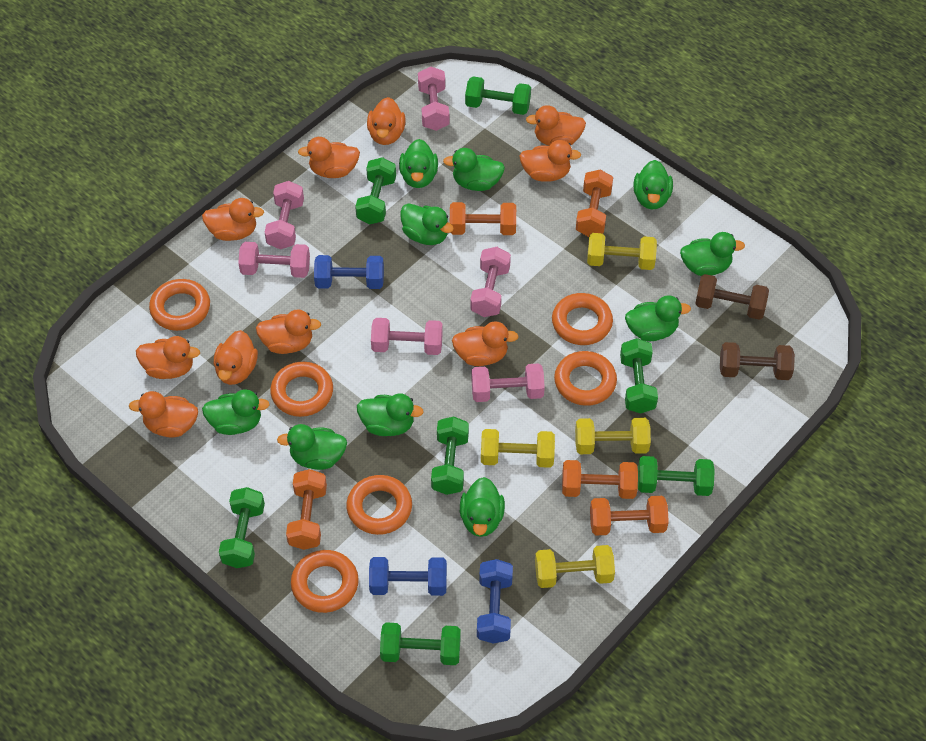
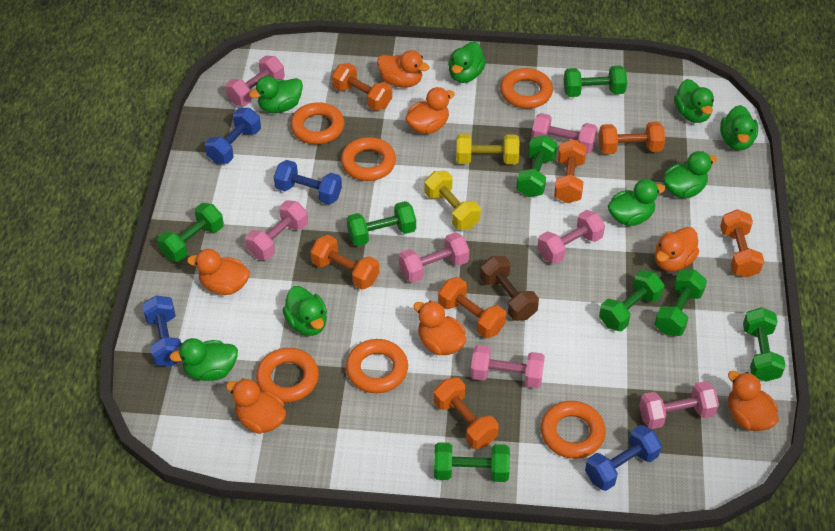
blue dumbbell: [314,255,384,289] [369,557,447,596] [477,559,513,644] = 3 -> [142,295,181,367] [205,108,261,164] [274,160,342,205] [585,425,662,491] = 4
brown dumbbell: [695,274,769,320] [720,342,795,380] = 2 -> [480,256,539,321] = 1
green duck: [202,389,270,435] [277,424,347,470] [357,393,424,436] [399,139,438,188] [400,203,454,245] [443,148,505,191] [460,477,505,537] [625,295,691,341] [634,160,673,209] [680,232,745,276] = 10 -> [169,338,238,381] [249,76,303,113] [282,286,327,336] [448,42,486,83] [608,179,665,226] [663,151,717,198] [674,79,714,123] [720,105,758,150] = 8
green dumbbell: [219,487,265,568] [355,157,396,224] [380,622,461,665] [431,416,469,495] [465,77,531,115] [620,338,658,413] [638,456,715,496] = 7 -> [157,203,224,262] [347,201,416,246] [434,442,510,482] [516,135,557,197] [564,66,627,97] [599,270,664,331] [655,270,707,336] [743,307,786,382] = 8
orange duck: [129,391,198,437] [136,336,200,379] [202,198,264,241] [214,330,258,385] [256,310,321,354] [298,137,360,178] [367,97,406,145] [452,321,519,366] [519,140,581,182] [526,105,586,146] = 10 -> [187,249,250,295] [226,378,286,434] [377,50,430,88] [405,87,455,134] [414,301,466,355] [655,227,699,271] [728,371,779,431] = 7
orange dumbbell: [286,469,327,550] [450,202,516,235] [562,460,638,499] [576,170,613,237] [590,496,669,536] = 5 -> [310,235,379,290] [332,63,392,111] [434,377,499,449] [438,277,506,338] [554,139,587,203] [599,122,665,154] [720,209,764,278] = 7
pink dumbbell: [238,242,310,278] [265,181,304,249] [371,318,443,355] [418,67,449,131] [470,247,511,317] [471,363,545,402] = 6 -> [225,56,285,106] [245,200,308,260] [399,232,470,283] [471,345,545,388] [531,113,598,154] [537,210,605,264] [639,381,719,429] = 7
yellow dumbbell: [481,429,555,468] [535,545,615,588] [575,418,651,454] [587,233,657,270] = 4 -> [425,171,481,230] [456,134,519,165] = 2

